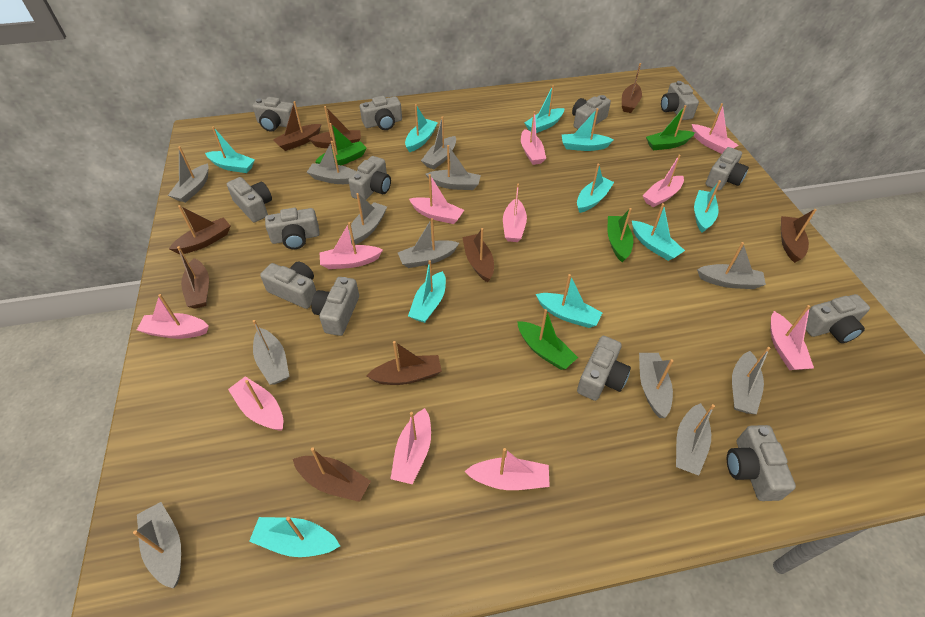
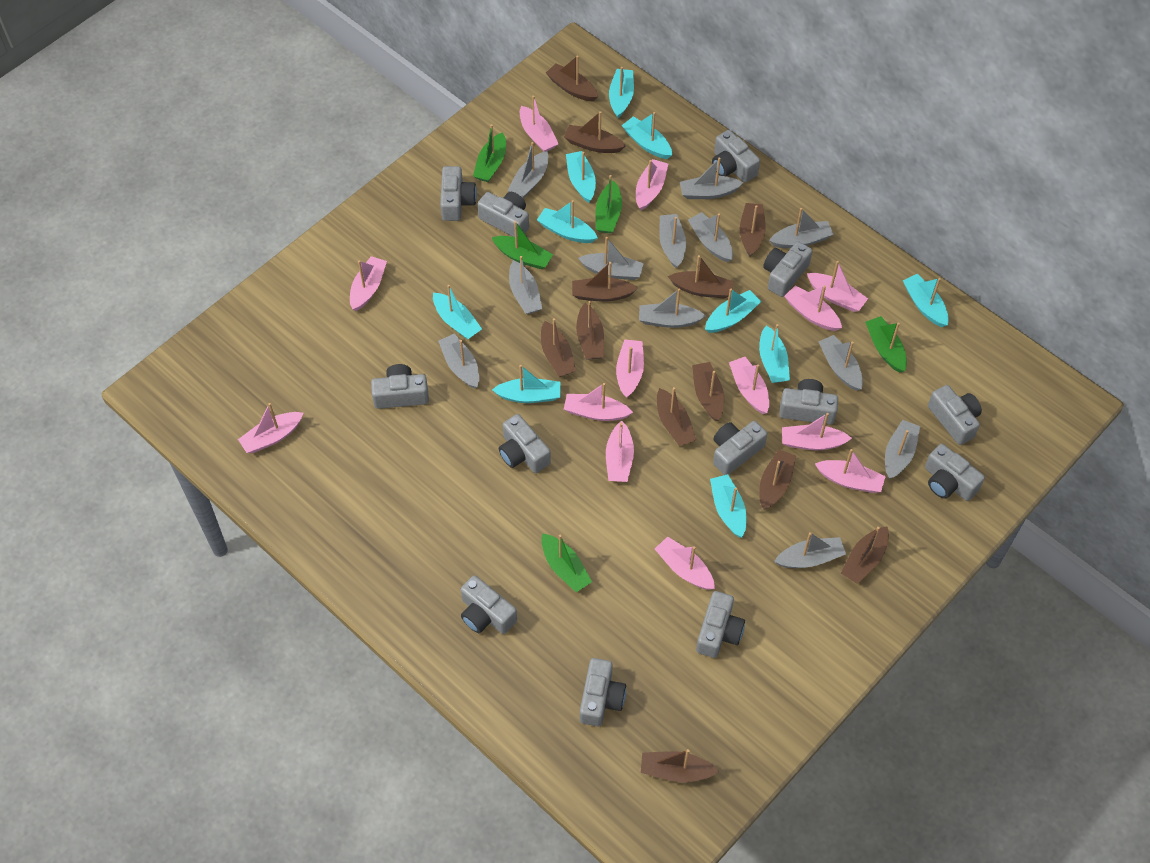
brown boat: [169,205,230,254] [177,246,209,309] [273,101,321,151] [293,447,371,502] [309,106,361,148] [367,341,442,385] [462,228,494,282] [622,63,642,113] [781,209,817,263] = 9 -> [541,318,576,377] [546,55,598,102] [564,111,626,153] [572,262,638,302] [576,301,604,360] [640,749,719,782] [657,387,696,446] [668,255,734,298] [692,362,724,421] [740,203,766,257] [759,449,796,510] [841,526,889,584] = 12
green boat: [315,123,367,165] [517,309,578,370] [608,208,633,262] [646,105,695,150] = 4 -> [473,124,506,182] [492,221,553,269] [541,533,592,592] [596,175,622,233] [865,316,907,373] = 5
pink boat: [137,294,209,339] [228,376,283,431] [320,222,383,269] [391,408,431,484] [409,174,464,224] [464,448,550,490] [503,183,527,242] [521,111,546,165] [643,155,684,207] [692,103,739,154] [770,305,814,370] = 11 -> [238,403,303,453] [350,256,387,311] [520,96,559,152] [564,383,633,421] [606,421,634,482] [616,339,644,398] [636,159,668,210] [655,536,715,590] [729,357,769,414] [782,413,852,450] [784,286,842,331] [807,261,868,312] [815,449,886,493] = 13

